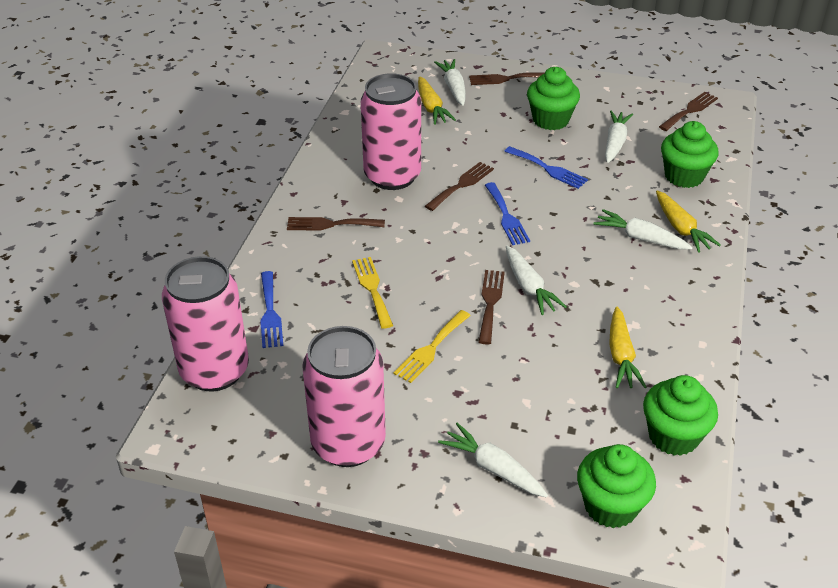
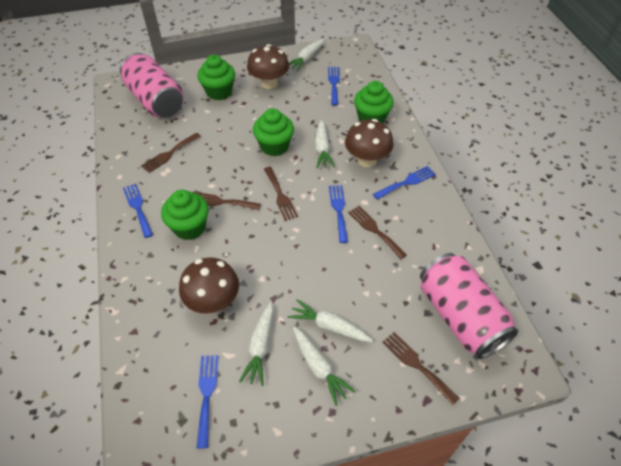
blue fork: [260,271,283,348] [485,182,530,245] [504,146,588,189] = 3 -> [123,184,153,238] [197,355,218,449] [328,67,340,105] [329,185,348,243] [373,166,436,200] = 5
brown mushroom: none = 0 -> [179,257,239,314] [247,44,289,89] [345,119,393,167] = 3
pink can: [162,256,249,391] [302,326,386,467] [361,73,421,190] = 3 -> [120,53,183,117] [420,253,518,359] = 2
yellow carrot: [418,76,456,125] [609,306,646,388] [656,190,721,253] = 3 -> none = 0
yellow fork: [352,257,393,329] [394,310,471,383] = 2 -> none = 0

